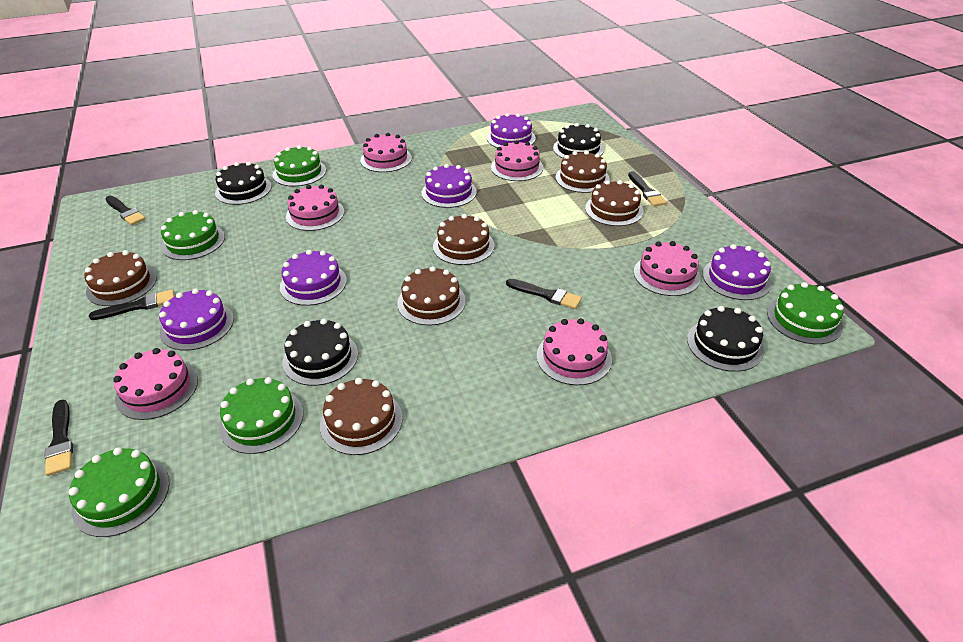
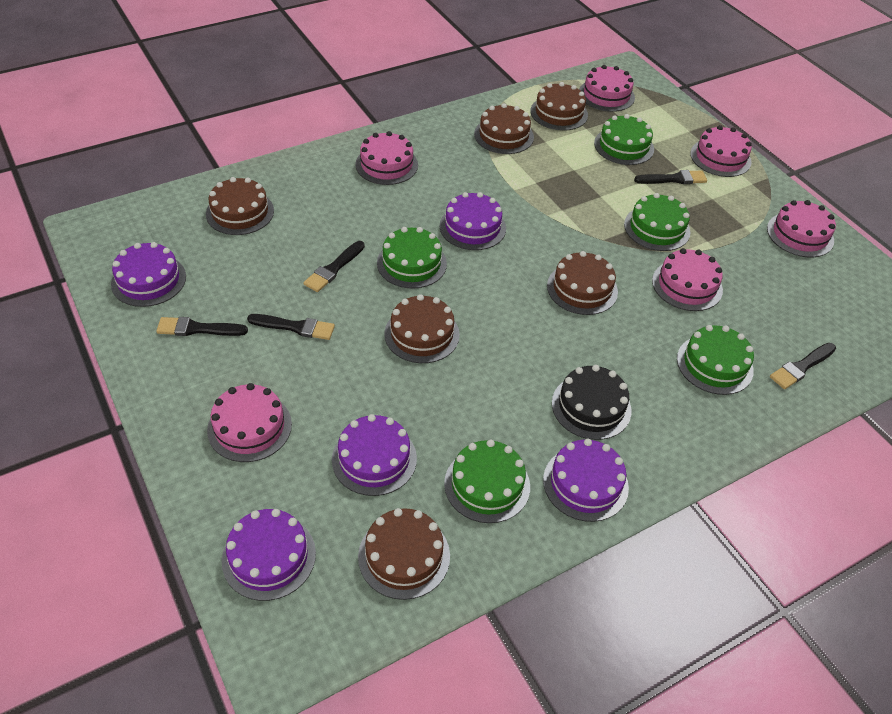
black cake: [215,162,272,205] [282,318,358,386] [553,123,604,158] [687,306,764,372] = 4 -> [552,365,631,440] = 1

